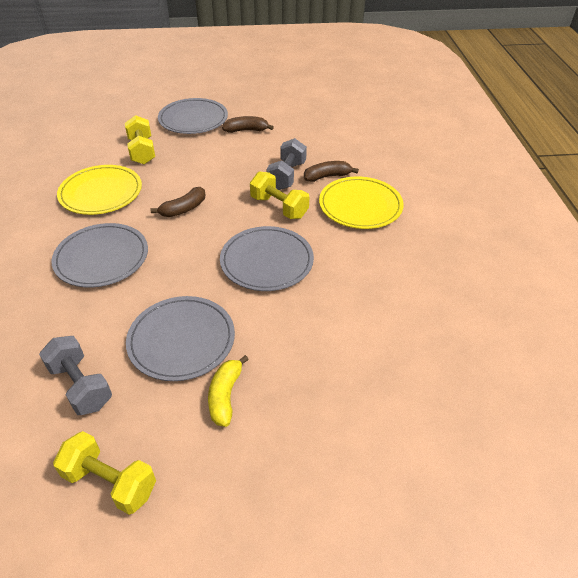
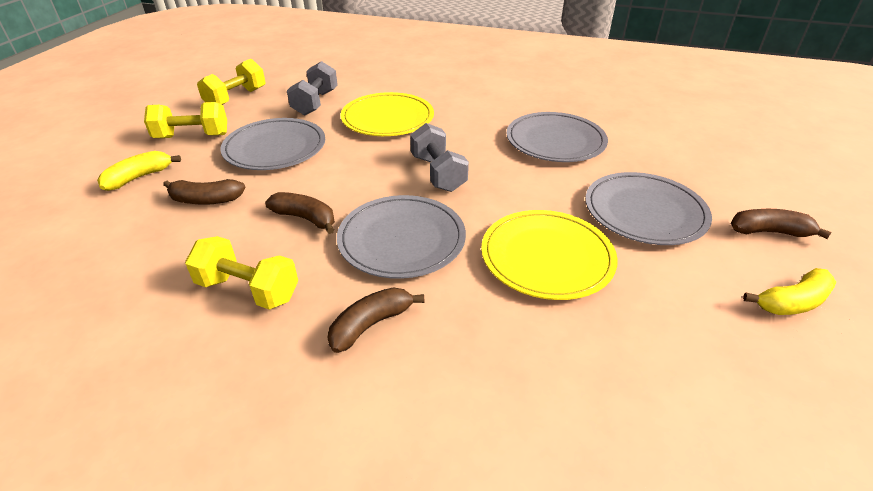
brown banana: [150,187,205,217] [222,116,274,133] [304,161,359,182] = 3 -> [163,179,246,205] [265,192,335,234] [328,287,424,353] [731,209,832,239] = 4
yellow banana: [208,355,249,427] = 1 -> [97,151,181,191] [743,268,836,315] = 2

